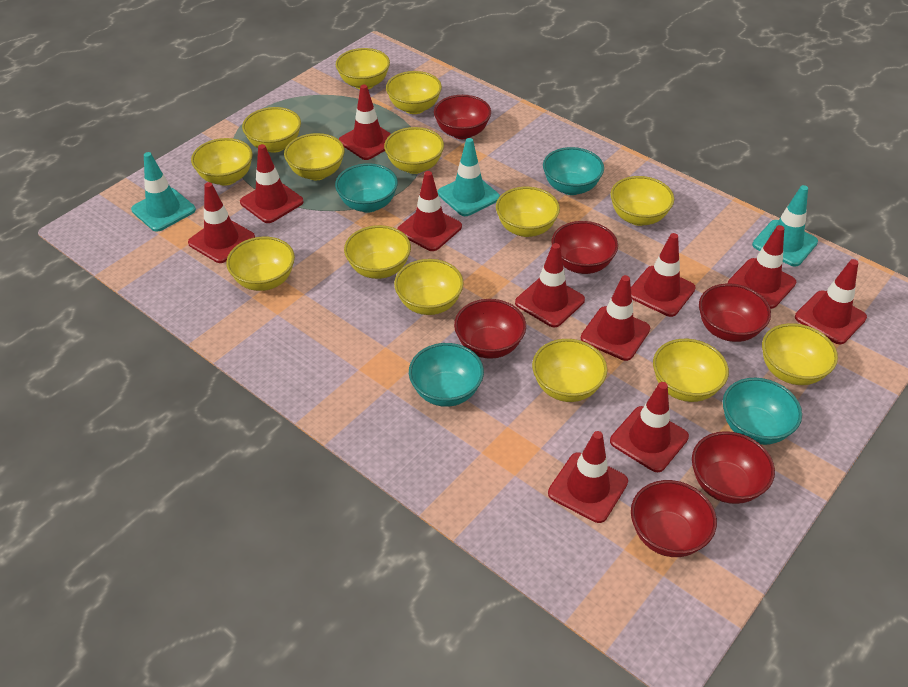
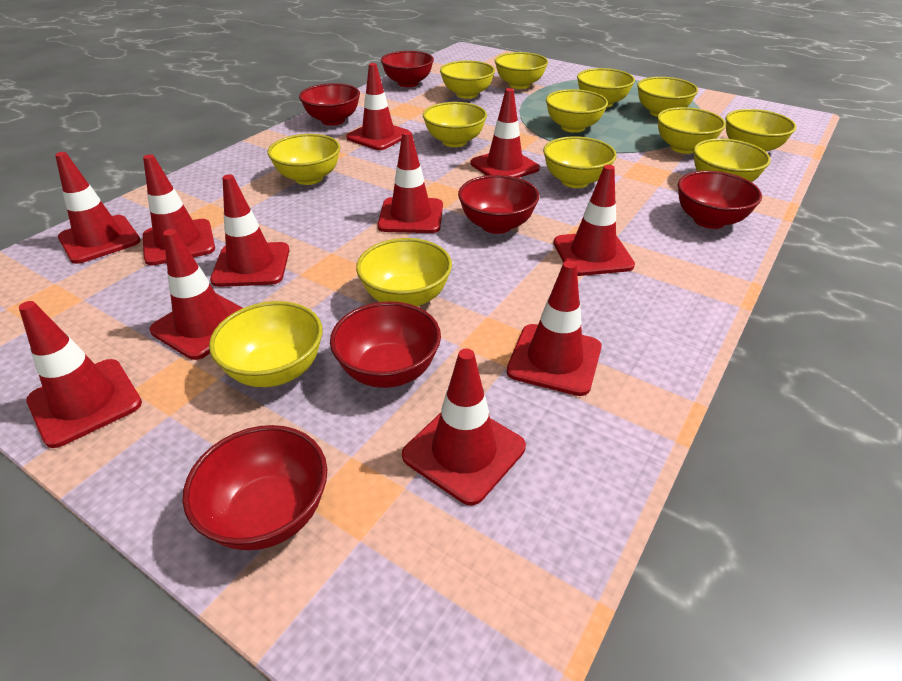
turquoise bowl: [335,163,398,213] [409,343,484,407] [543,147,604,195] [723,378,802,445] = 4 -> none = 0
turquoise traffic cone: [131,152,196,232] [438,138,500,216] [752,185,818,267] = 3 -> none = 0
yellow bowl: [191,138,253,186] [226,237,295,291] [242,107,301,153] [284,133,345,180] [336,48,390,89] [344,225,411,279] [384,127,444,174] [386,71,442,114] [394,259,464,315] [496,187,560,237] [532,339,607,402] [610,176,674,226] [653,339,729,402] [762,323,838,385] = 14 -> [209,301,322,387] [268,134,340,185] [356,238,452,307] [423,102,487,147] [440,60,495,99] [495,52,548,89] [543,136,617,188] [546,89,608,133] [577,68,635,108] [637,77,698,117] [657,107,726,154] [694,138,771,182] [725,109,796,151] = 13

